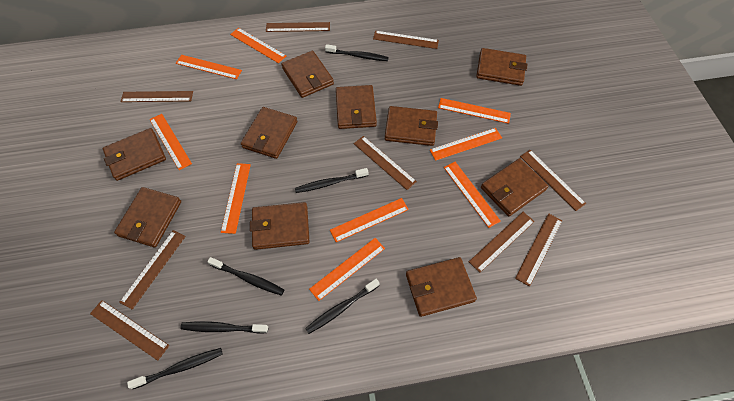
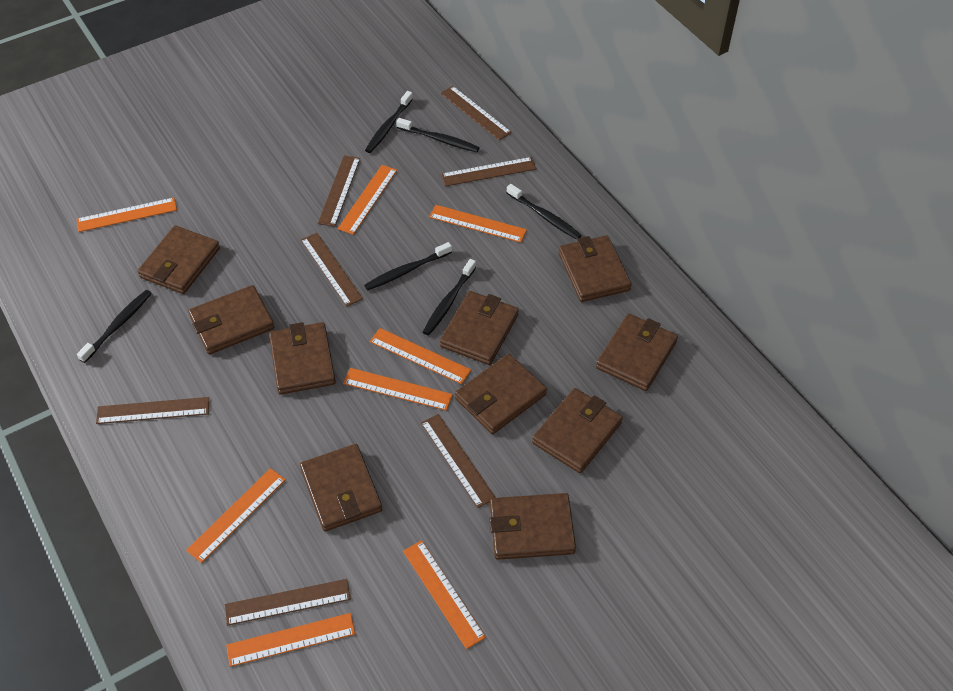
brown ruler: [90,300,169,361] [119,230,186,309] [120,91,193,102] [266,22,330,32] [354,136,417,190] [373,31,439,49] [469,212,535,273] [515,213,562,287] [520,150,586,211] = 9 -> [96,397,209,424] [224,579,351,626] [301,233,363,307] [318,156,360,227] [421,414,496,508] [440,86,512,140] [441,157,537,186] = 7
orange ruler: [150,114,192,170] [176,55,242,79] [221,163,251,234] [230,28,286,63] [309,238,385,301] [330,198,409,242] [430,128,502,161] [438,98,511,124] [444,162,501,228] = 9 -> [77,197,177,232] [186,468,286,563] [226,613,355,667] [338,165,397,235] [343,368,453,411] [370,328,471,384] [403,540,486,649] [429,205,527,243] = 8

